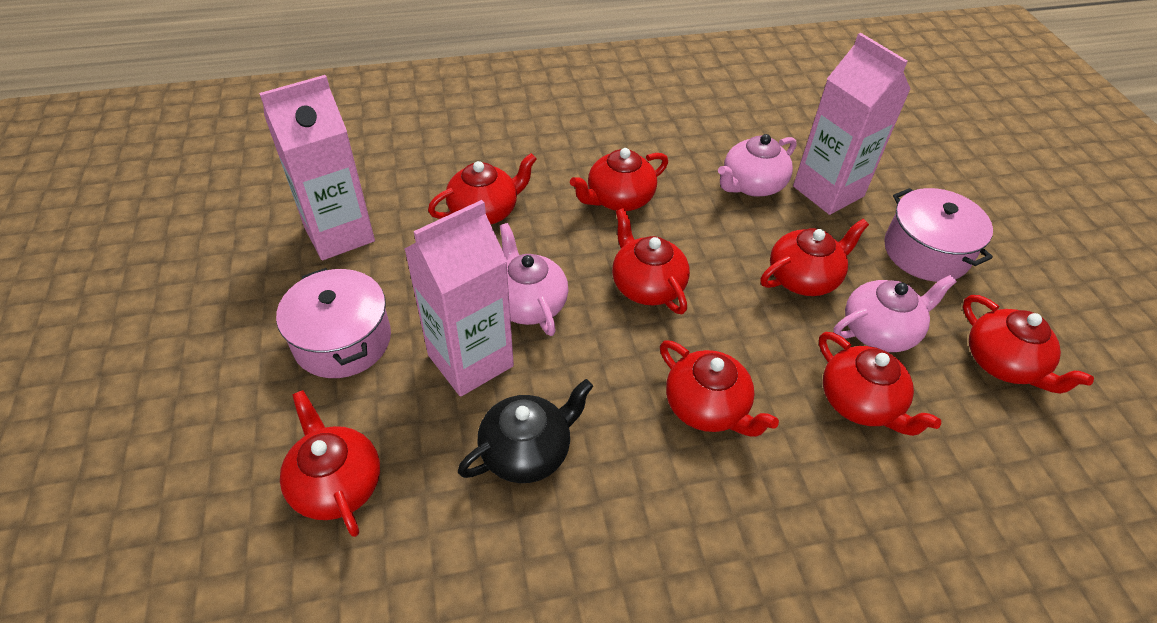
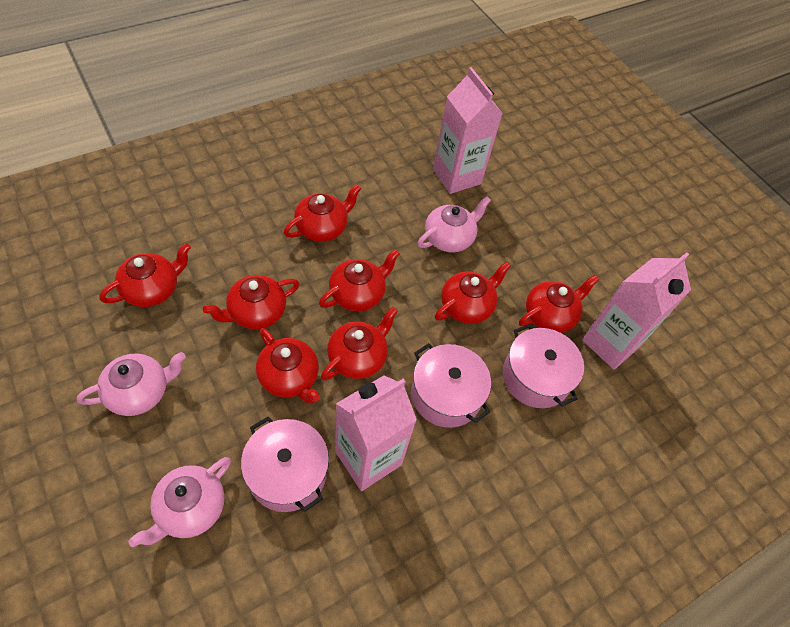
black teapot: [458,379,593,483] = 1 -> none = 0
pink pot: [276,268,391,378] [884,188,993,282] = 2 -> [241,417,329,512] [411,343,491,428] [503,324,584,408] = 3

